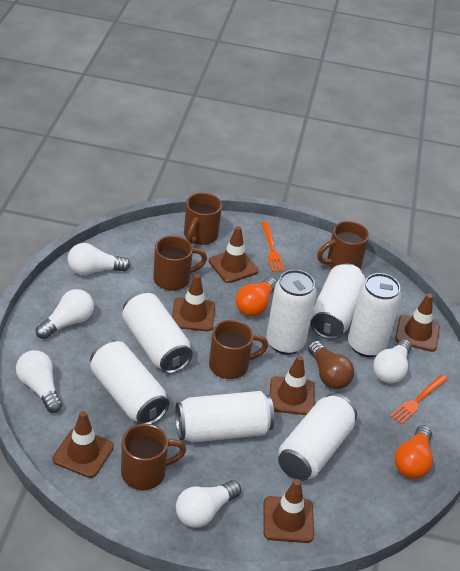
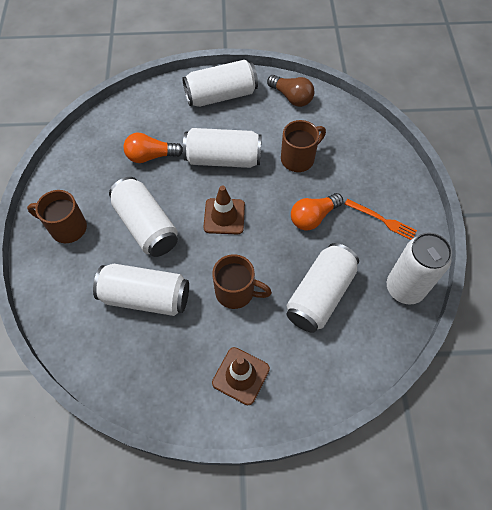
brown mug: [121,424,186,490] [153,236,207,291] [184,193,222,245] [209,320,268,379] [317,221,369,269] = 5 -> [27,190,87,243] [212,254,272,309] [281,120,326,172] = 3
brown traffic cone: [52,411,114,478] [172,274,215,331] [209,226,258,283] [263,479,314,543] [270,355,315,415] [395,294,440,352] = 6 -> [203,186,245,235] [212,347,270,405] = 2
orange fork: [261,222,284,272] [390,375,448,424] = 2 -> [345,199,417,240] = 1
white can: [90,340,169,425] [122,292,193,374] [175,391,275,443] [266,270,316,355] [278,393,357,481] [311,263,366,339] [348,273,401,357] = 7 -> [93,264,189,316] [109,177,178,257] [182,60,258,107] [183,128,262,168] [286,243,359,333] [387,233,452,305] = 6
white light bulb: [16,350,62,413] [36,289,94,339] [67,243,130,275] [176,480,241,528] [373,339,412,384] = 5 -> none = 0

